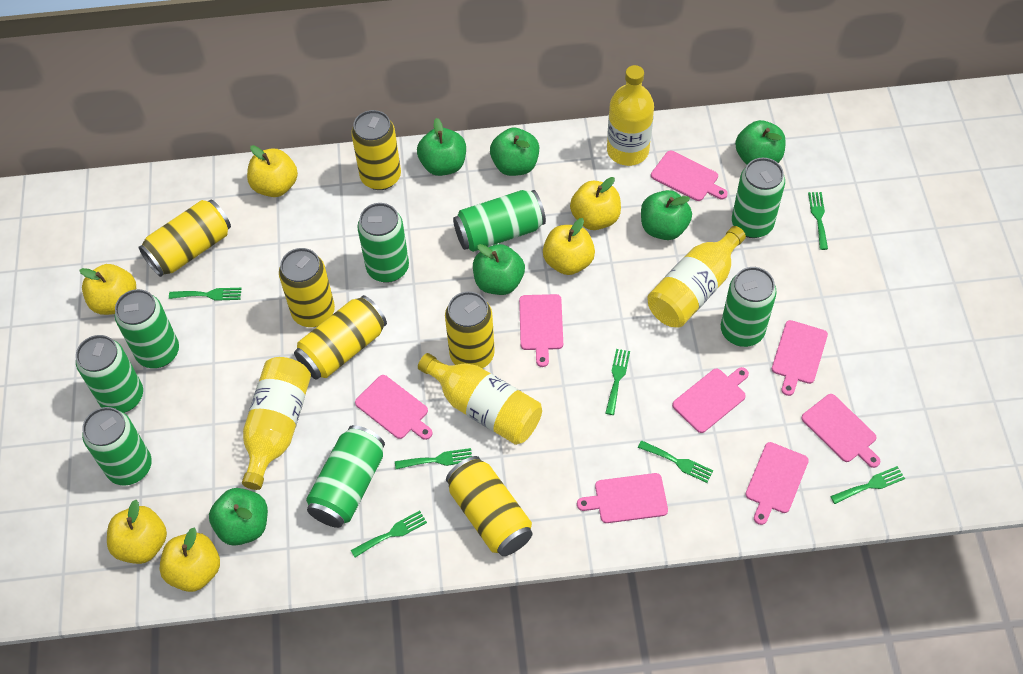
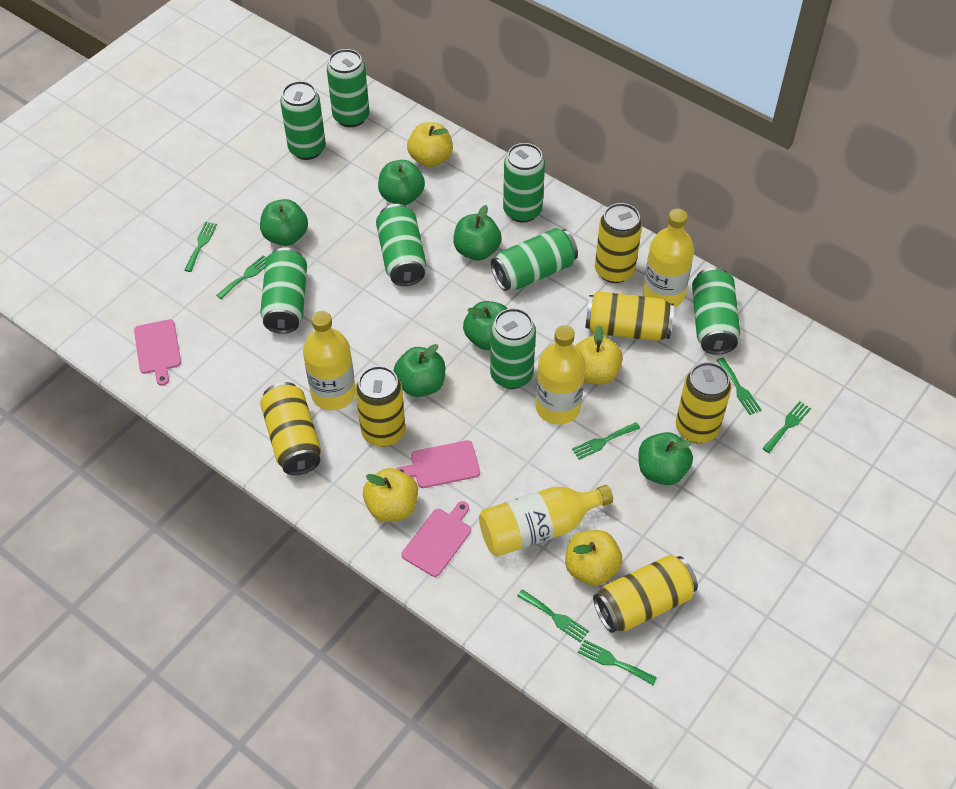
pink cutting board: [355,375,433,440] [519,294,563,367] [577,473,668,523] [651,151,728,201] [672,367,749,433] [745,442,809,525] [772,320,828,396] [802,394,880,468] = 8 -> [134,319,181,386] [397,440,480,488] [401,501,471,577] = 3
yellow apple: [80,264,136,315] [107,500,167,564] [160,527,220,592] [247,145,298,197] [543,218,595,275] [570,177,621,230] = 6 -> [363,468,418,522] [407,122,453,167] [565,530,622,586] [575,325,623,385] = 4

